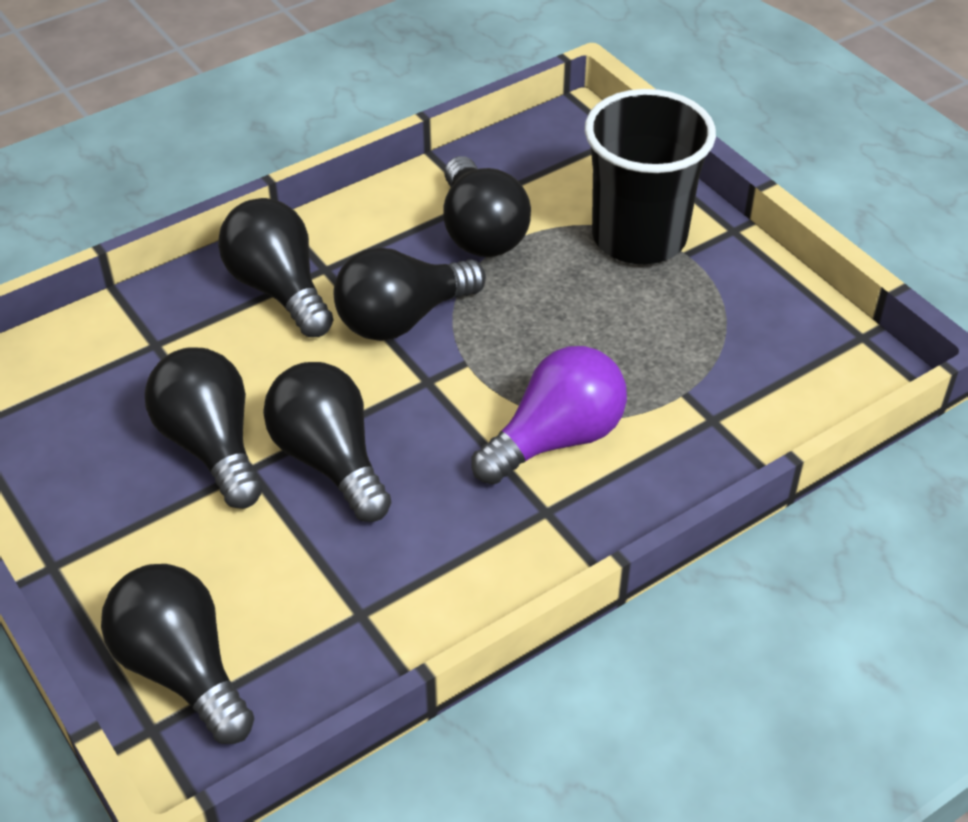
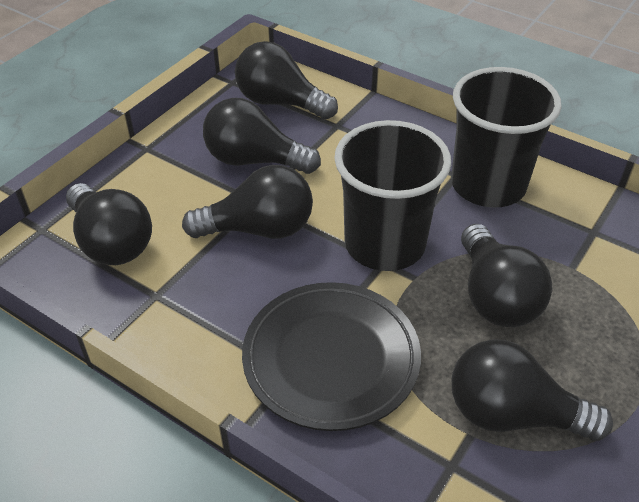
black cup: [585,89,716,264] = 1 -> [334,120,451,271] [451,67,562,208] = 2
black plate: none = 0 -> [242,282,421,431] = 1
purple light bulb: [471,346,627,484] = 1 -> none = 0

